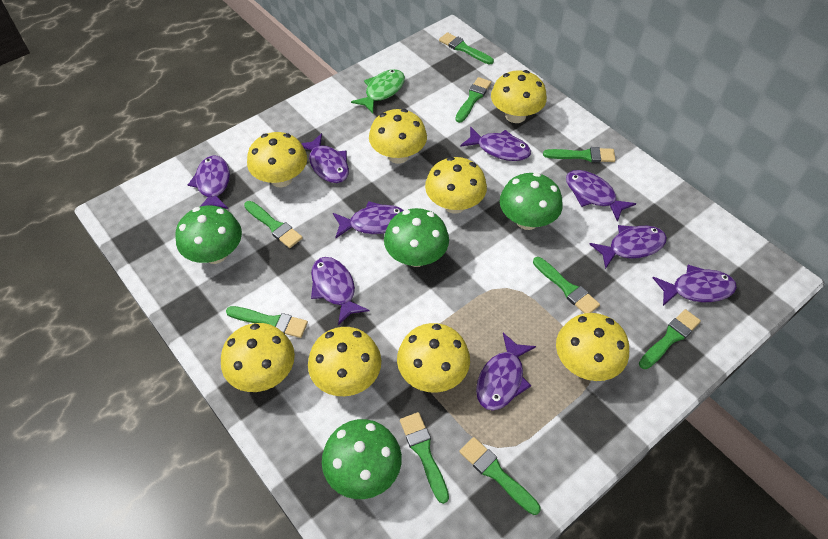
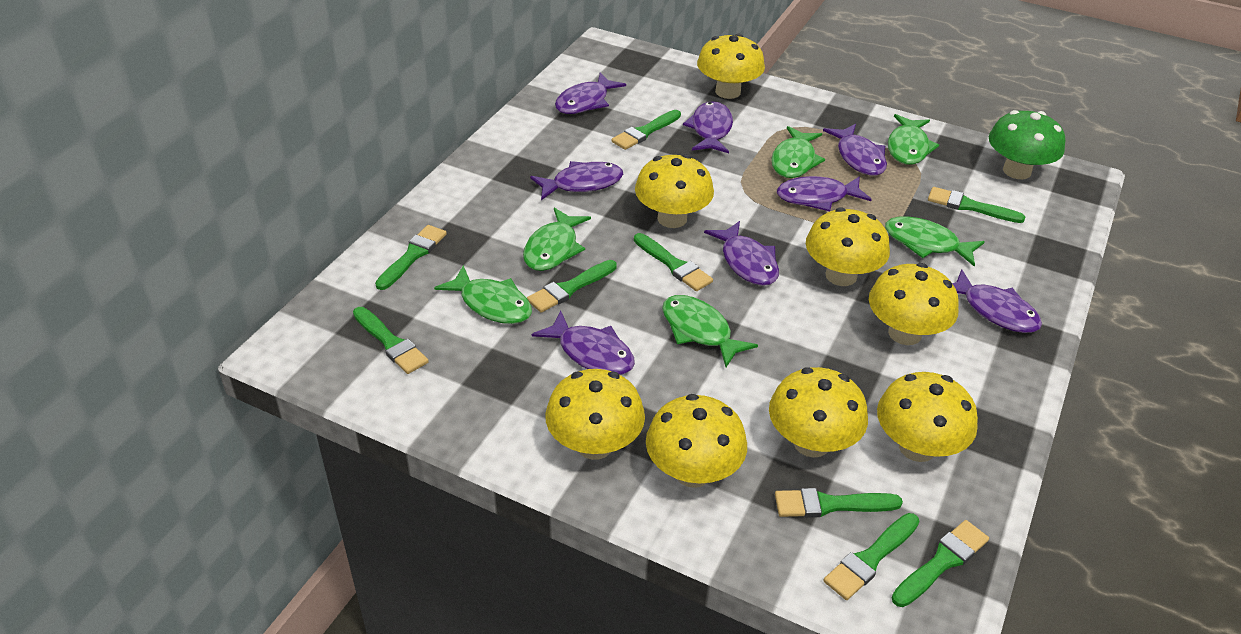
green fish: [351,69,405,113] = 1 -> [434,265,532,324] [523,208,591,271] [662,295,758,367] [771,126,825,178] [885,216,985,267] [888,114,939,165] = 6
green mushroom: [176,206,242,264] [322,419,402,499] [384,208,449,267] [500,172,563,230] = 4 -> [989,110,1065,179] = 1
purple fish: [188,155,230,209] [301,133,349,183] [311,257,370,325] [333,201,404,238] [460,126,531,161] [476,333,536,411] [566,170,636,222] [589,225,667,269] [653,265,737,306] = 9 -> [530,161,623,200] [532,311,635,375] [555,73,626,114] [683,101,733,153] [704,221,779,286] [777,176,872,211] [823,124,887,176] [952,269,1042,333] = 8

